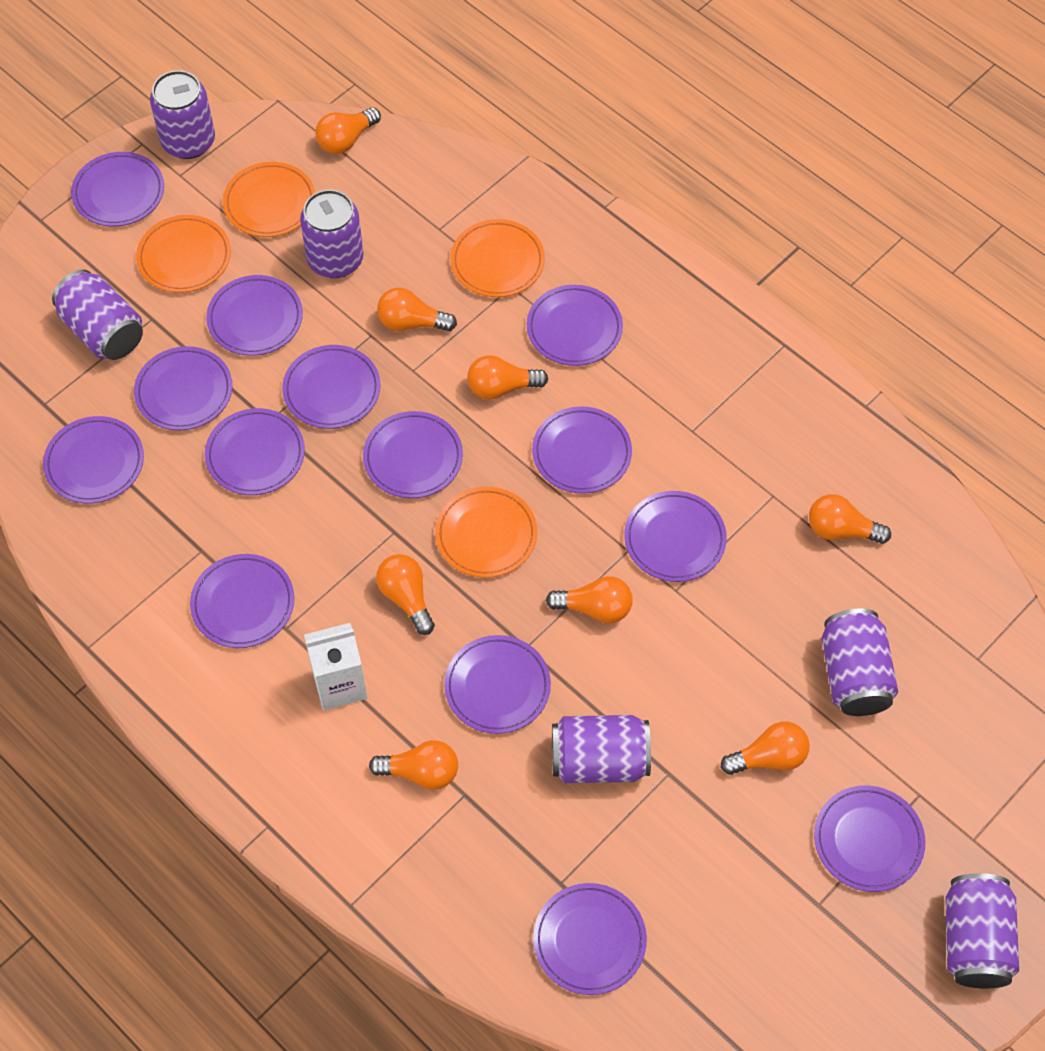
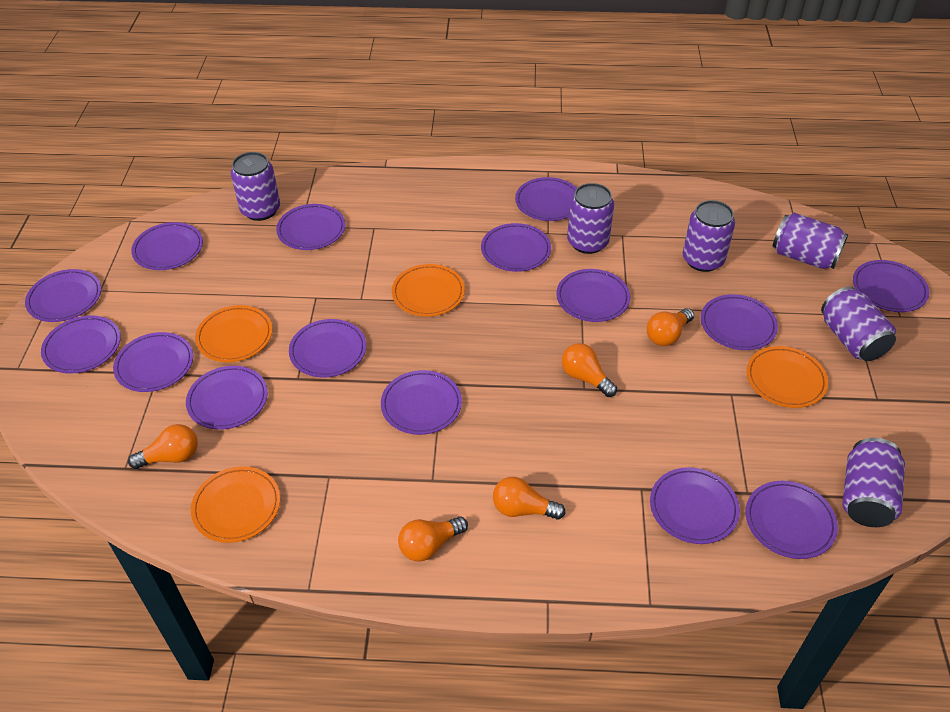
orange light bulb: [316,107,381,154] [369,740,458,790] [376,554,435,635] [377,288,457,331] [467,355,548,400] [546,576,633,623] [721,722,810,775] [809,494,891,544] = 8 -> [128,424,198,469] [398,516,468,562] [493,477,566,520] [562,343,617,397] [647,308,694,346] = 5
purple plate: [43,416,144,504] [71,152,164,227] [134,346,232,430] [190,554,294,648] [205,408,305,495] [206,275,303,356] [282,345,381,429] [363,411,463,498] [444,635,551,734] [527,285,623,366] [532,406,632,494] [533,883,647,995] [624,491,727,582] [814,785,925,892] = 14 -> [25,269,101,322] [41,315,121,374] [113,332,193,392] [131,222,203,270] [186,366,268,430] [276,204,345,250] [289,319,366,378] [381,370,462,435] [481,223,551,272] [515,177,577,221] [556,269,630,322] [650,467,740,544] [701,294,778,350] [745,481,838,559] [853,260,929,312] = 15
white carton: [304,623,367,710] = 1 -> none = 0

